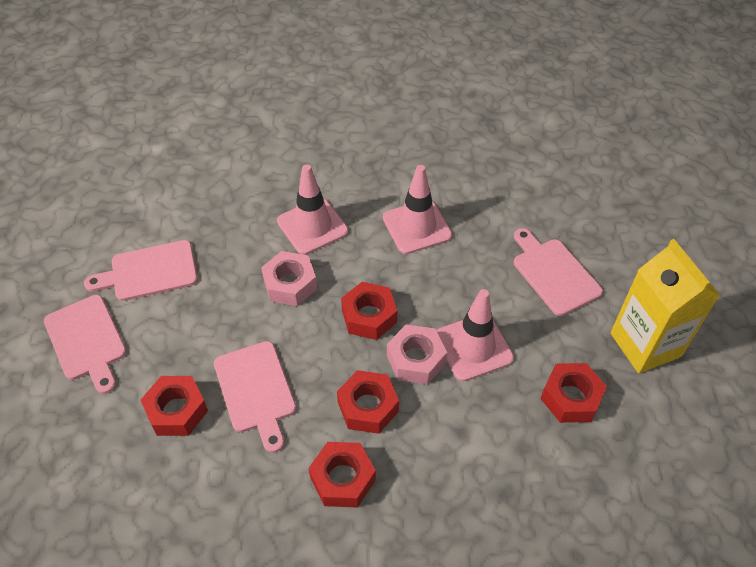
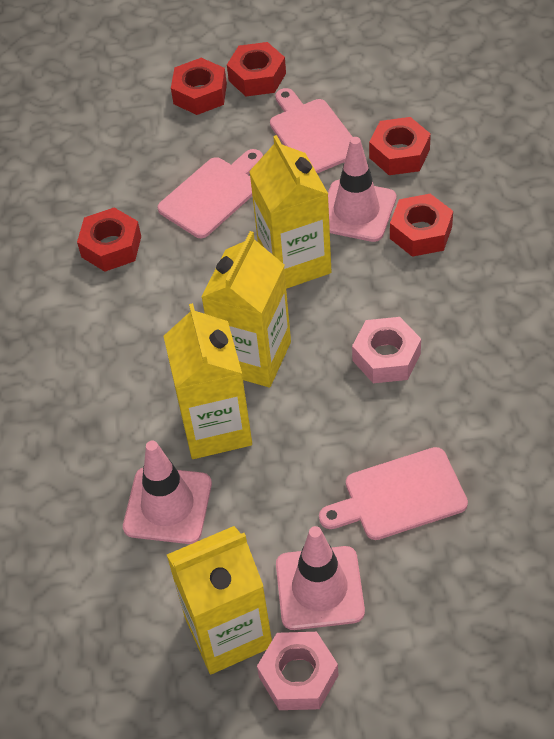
pink cutting board: [44,295,127,394] [84,240,198,301] [214,341,296,453] [514,228,603,316] = 4 -> [157,149,263,238] [270,88,352,173] [319,447,468,540] = 3
yellow carton: [610,239,720,374] = 1 -> [164,303,252,459] [167,526,272,674] [201,231,291,387] [249,135,331,289] = 4

